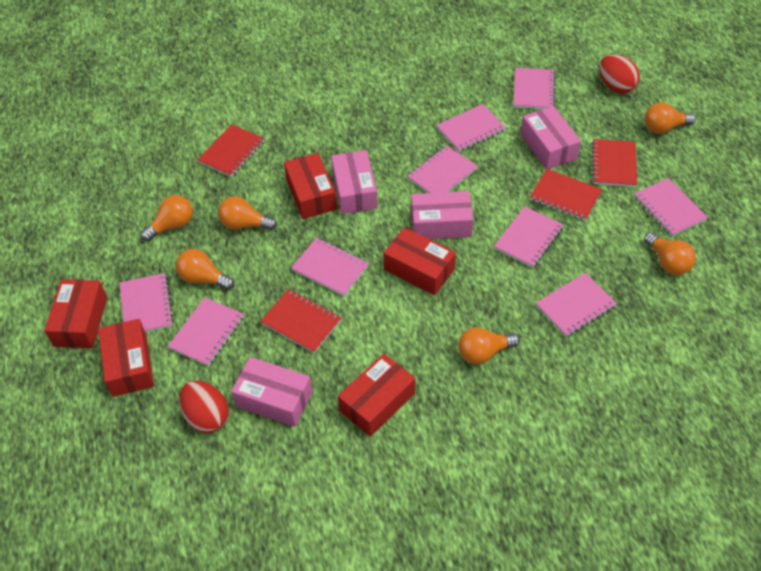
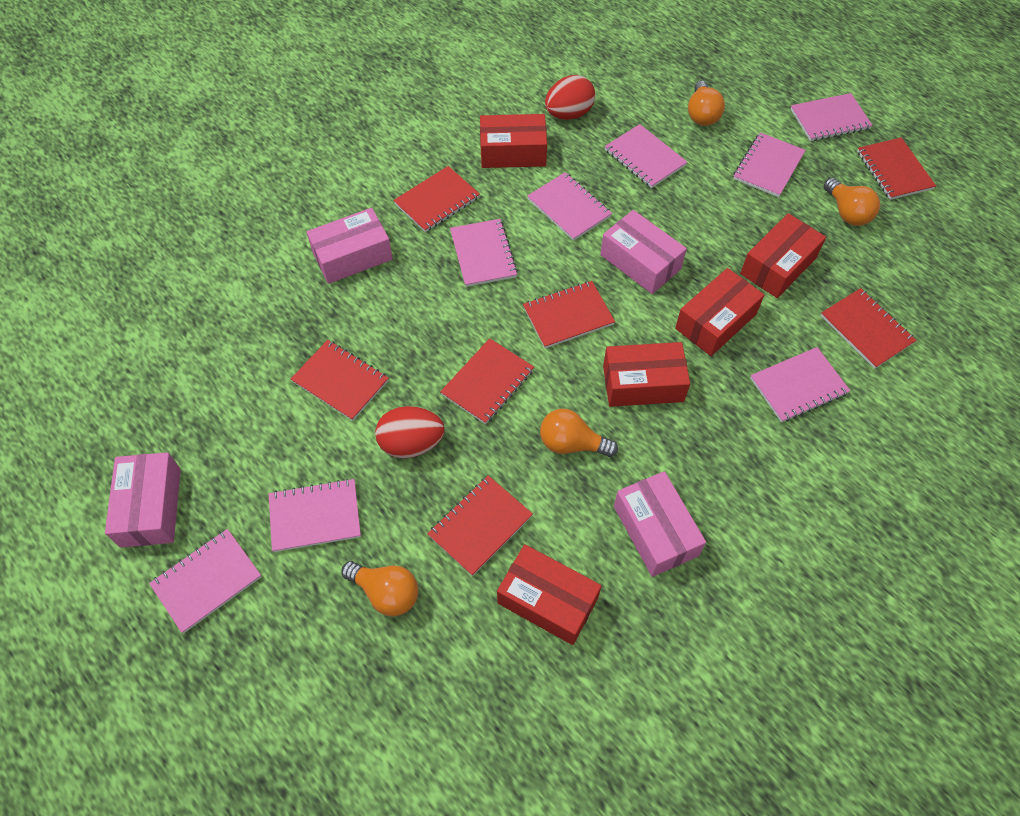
orange light bulb: [141,195,193,242] [176,249,234,290] [218,196,277,230] [458,327,520,364] [644,102,696,134] [644,232,696,275] = 6 -> [342,561,418,616] [540,409,618,457] [688,81,725,126] [824,178,880,226] = 4
pink notebook: [119,273,174,332] [168,297,244,367] [291,238,369,296] [407,145,478,193] [436,104,506,152] [494,206,563,268] [513,68,555,109] [536,273,617,337] [634,178,708,236] = 9 -> [149,529,262,633] [269,478,361,552] [450,219,518,287] [527,172,612,241] [605,124,687,188] [733,132,806,197] [750,347,850,423] [791,93,873,141] = 8
red notebook: [198,124,264,177] [260,289,342,353] [530,169,603,221] [592,139,637,187] = 4 -> [291,340,389,421] [393,166,480,232] [427,475,533,576] [440,338,534,424] [523,281,615,348] [820,288,916,369] [857,137,936,200] = 7

